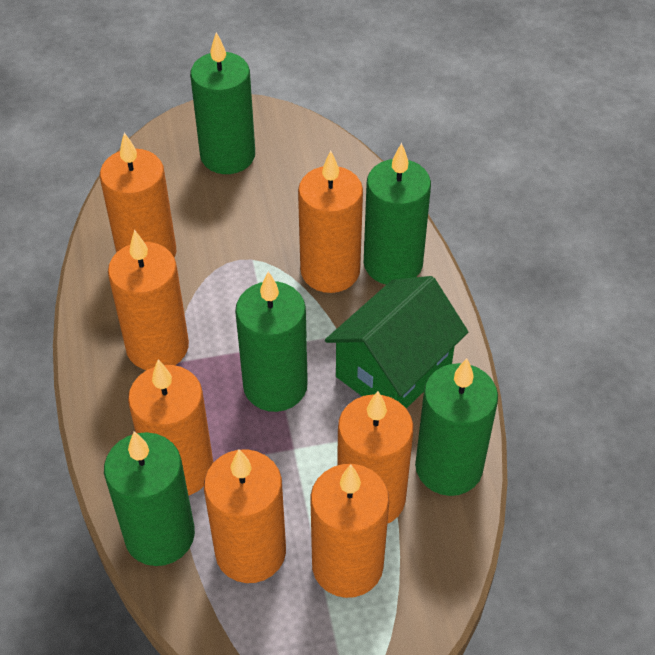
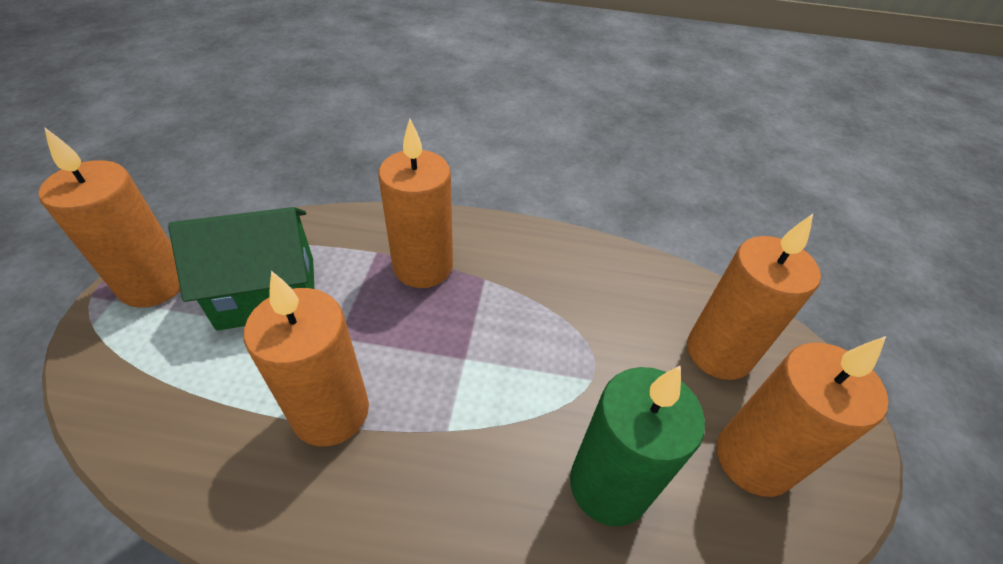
green candle: [104,431,195,566] [190,32,255,174] [235,271,308,412] [364,143,431,285] [415,358,498,496] = 5 -> [570,365,705,527] = 1
orange candle: [100,132,176,258] [108,230,189,370] [128,360,213,496] [204,449,286,583] [298,150,363,293] [310,464,389,598] [337,391,413,524] = 7 -> [38,127,180,308] [244,271,369,446] [378,119,453,288] [687,214,821,380] [717,336,888,497] = 5

